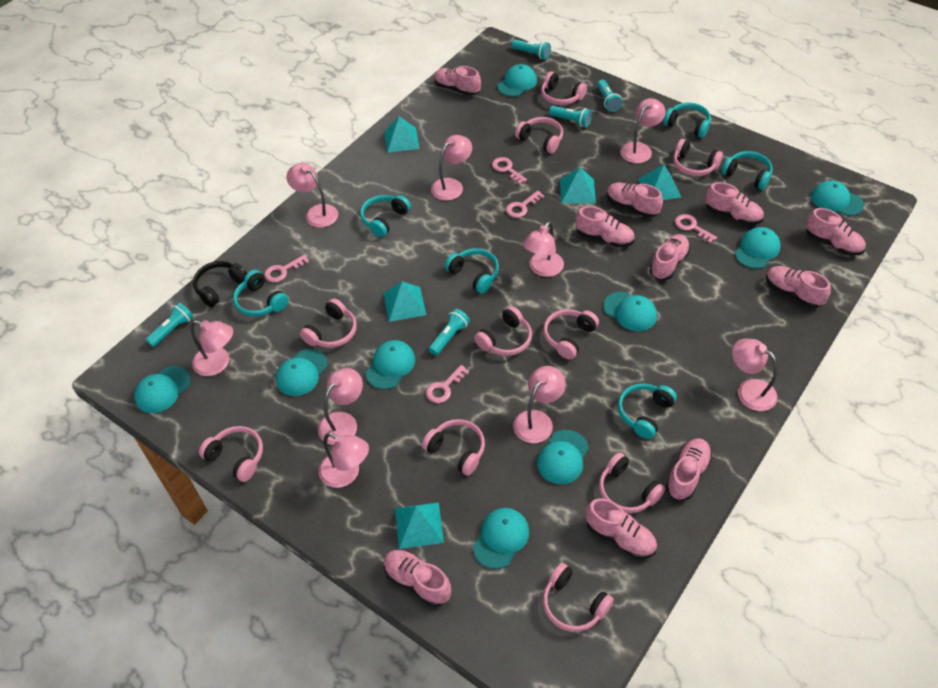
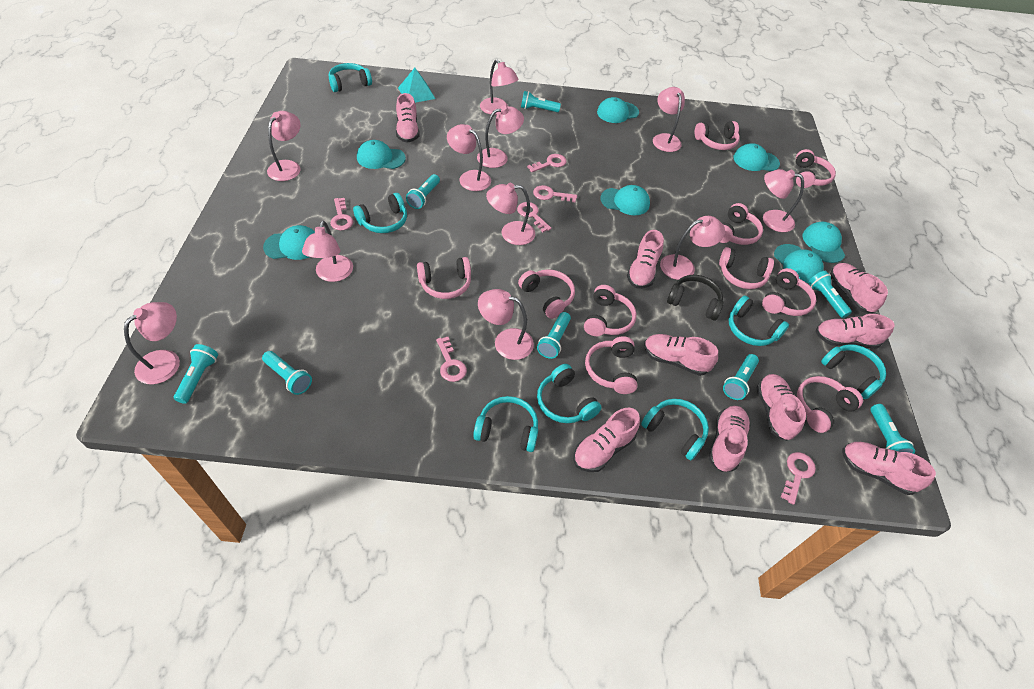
pink key: [264,255,309,283] [426,365,469,403] [492,157,527,184] [506,191,544,218] [675,214,717,243] = 5 -> [330,198,354,230] [436,337,467,382] [517,202,552,232] [527,154,567,172] [533,185,577,202] [781,452,816,505] = 6
pink lamp: [191,320,233,376] [287,163,338,228] [318,368,363,445] [319,432,369,488] [431,135,472,201] [513,366,566,443] [523,221,564,277] [620,98,665,163] [732,339,778,411] = 9 -> [124,302,180,384] [267,111,301,181] [302,221,353,282] [447,124,491,191] [477,105,524,168] [478,289,534,360] [480,60,519,115] [486,183,535,245] [653,87,685,152] [660,216,725,280] [763,169,804,232] = 11
pink shoe: [384,550,451,607] [434,66,481,96] [576,206,635,247] [586,498,657,559] [607,183,663,218] [650,234,690,280] [666,438,712,500] [705,182,764,225] [766,266,831,308] [806,208,866,256] = 10 -> [396,93,420,143] [573,408,640,472] [627,230,664,289] [644,334,718,376] [709,406,751,472] [757,374,806,441] [815,314,895,348] [830,263,888,313] [842,442,936,495] = 9
turquoise cap: [134,366,191,413] [276,349,327,396] [366,340,415,389] [473,508,529,569] [498,64,537,97] [537,430,589,484] [603,292,657,331] [735,227,781,269] [811,180,864,216] = 9 -> [263,225,315,260] [357,140,406,169] [597,97,639,123] [600,185,650,215] [733,143,780,171] [774,244,824,283] [802,221,845,263] = 7
turquoise flashlight: [146,302,193,347] [429,309,470,355] [512,40,551,59] [549,106,592,127] [597,80,623,112] = 5 -> [174,344,218,404] [262,351,312,395] [406,174,440,209] [521,91,561,112] [537,312,571,359] [723,354,759,400] [808,271,852,318] [870,404,915,454] = 8
turquoise headphones: [233,270,288,317] [360,195,411,237] [445,248,499,294] [618,383,677,439] [663,102,711,138] [721,151,773,190] = 6 -> [329,63,372,92] [353,193,407,233] [473,396,538,452] [537,364,602,423] [641,399,709,460] [728,296,789,346] [821,344,886,399] = 7
turquoise pyramid: [383,281,426,322] [384,116,420,153] [395,502,444,549] [560,167,596,203] [638,164,681,200] = 5 -> [398,68,435,103] = 1

